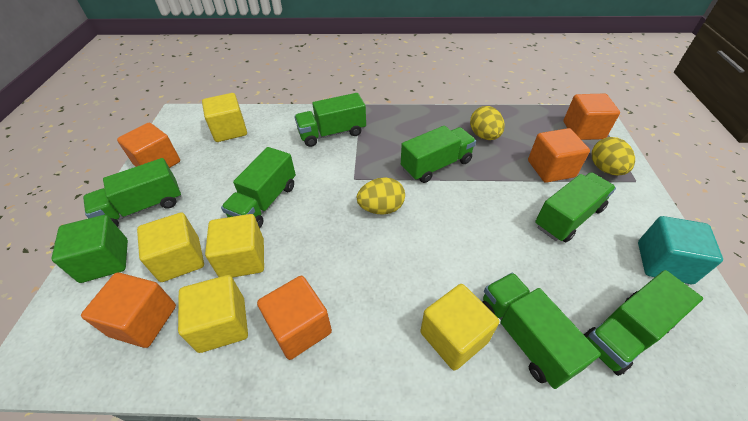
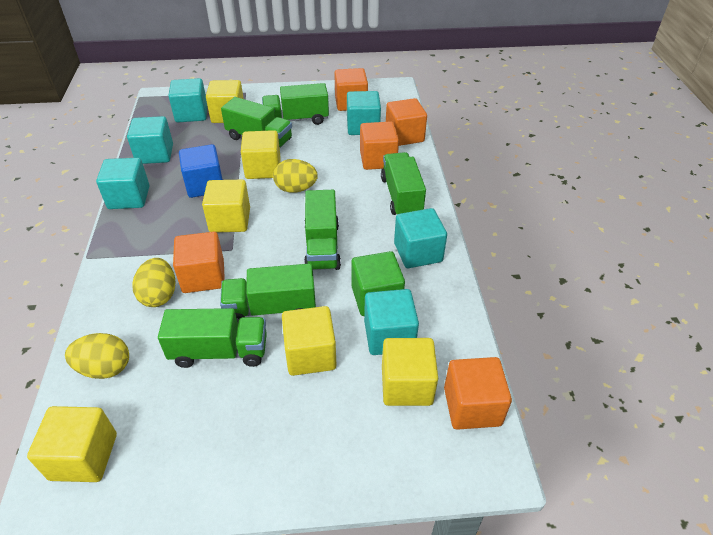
blue cube: none = 0 -> [179,144,223,198] = 1
green truck: [83,158,181,227] [221,147,296,228] [294,93,366,147] [401,126,476,183] [482,273,601,389] [535,172,616,242] [583,270,703,376] = 7 -> [158,308,267,368] [220,264,316,322] [221,97,292,148] [262,83,329,125] [304,190,341,270] [381,152,426,215] = 6
turquoise cube: [638,216,723,284] = 1 -> [96,158,150,209] [127,116,173,164] [168,78,207,122] [347,91,381,135] [364,289,419,355] [394,208,447,268] = 6
yellow cube: [137,212,204,282] [178,275,248,353] [202,93,247,142] [205,214,264,278] [420,284,499,371] = 5 -> [27,406,117,482] [202,180,250,232] [206,80,244,123] [241,130,281,179] [282,306,337,376] [382,338,438,406] = 6

